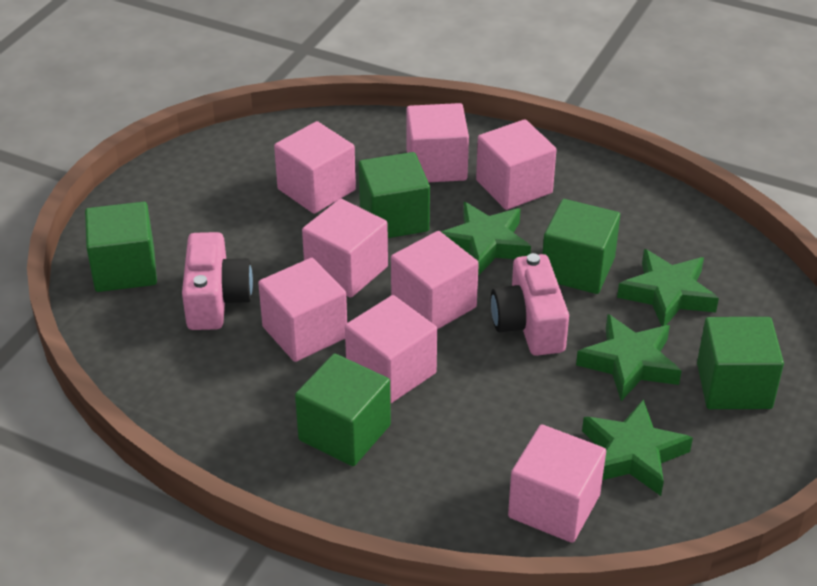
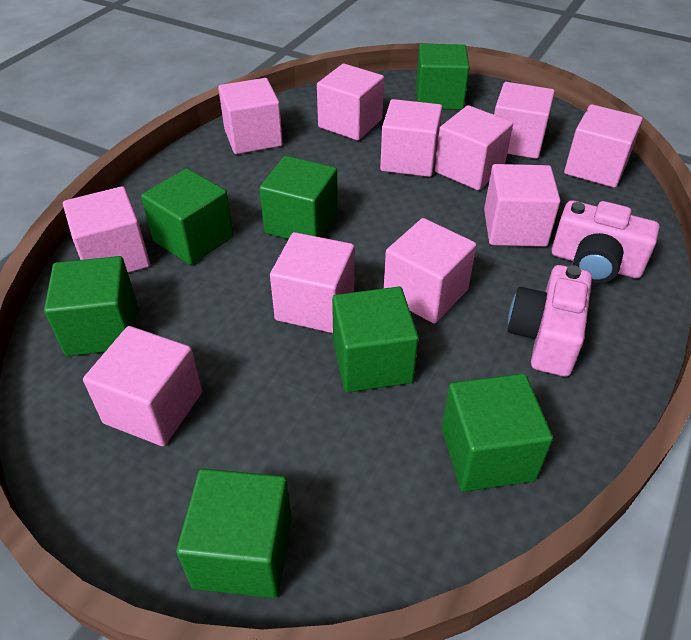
green cube: [85,202,157,292] [295,353,391,466] [359,152,430,238] [542,199,620,294] [697,317,784,409] = 5 -> [44,256,137,356] [141,168,233,265] [176,468,292,598] [259,156,338,239] [332,287,419,392] [416,44,470,110] [442,373,553,492] = 7
green star: [441,202,531,276] [576,314,682,401] [582,399,693,496] [617,249,719,326] = 4 -> none = 0
pink cube: [258,258,347,362] [274,121,356,214] [302,199,388,298] [345,295,437,403] [391,231,479,329] [407,103,469,182] [476,119,557,210] [508,425,606,543] = 8 -> [63,186,150,273] [83,326,202,446] [218,78,283,154] [270,232,355,333] [317,64,384,141] [380,99,443,177] [384,218,477,324] [435,105,513,190] [484,164,560,247] [494,82,555,159] [564,104,643,188] = 11

